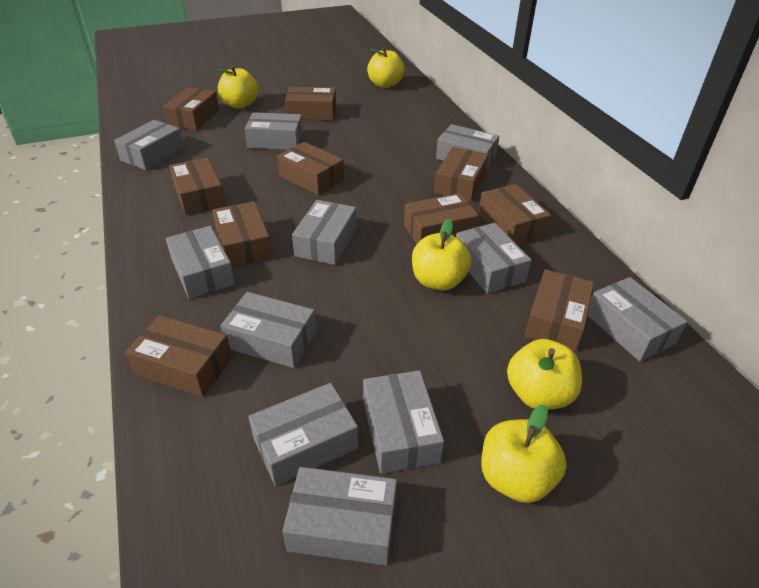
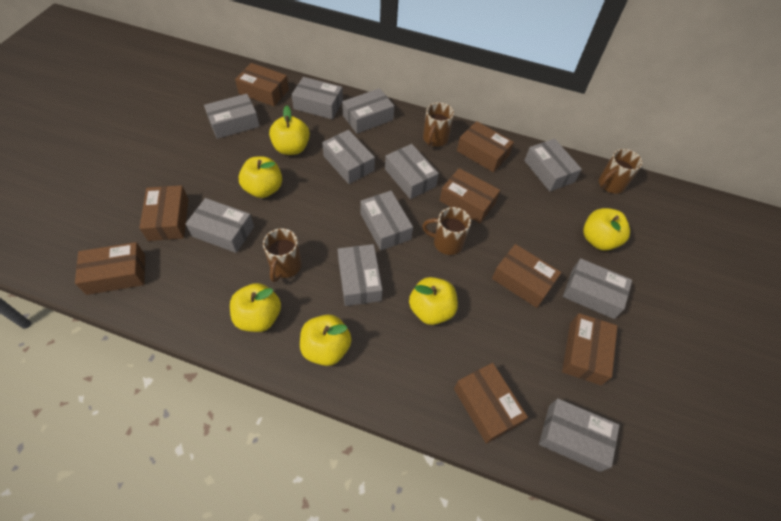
brown box: [125,315,232,397] [163,87,219,130] [169,157,225,215] [212,201,272,267] [277,142,344,195] [285,87,336,121] [404,193,479,244] [434,147,488,202] [478,184,551,245] [525,269,594,351] = 10 -> [75,242,145,295] [139,185,189,241] [235,63,289,106] [439,168,500,223] [454,363,528,444] [457,121,514,172] [492,244,561,308] [562,313,618,385] = 8
brown mug: none = 0 -> [263,228,302,282] [422,207,471,255] [423,102,454,147] [599,149,643,194] = 4
yellow apple: [217,66,258,109] [367,47,405,88] [412,218,471,291] [481,404,567,503] [507,339,582,410] = 5 -> [230,283,281,332] [239,157,282,198] [269,105,310,155] [300,314,352,366] [409,277,458,325] [583,208,630,251] = 6

